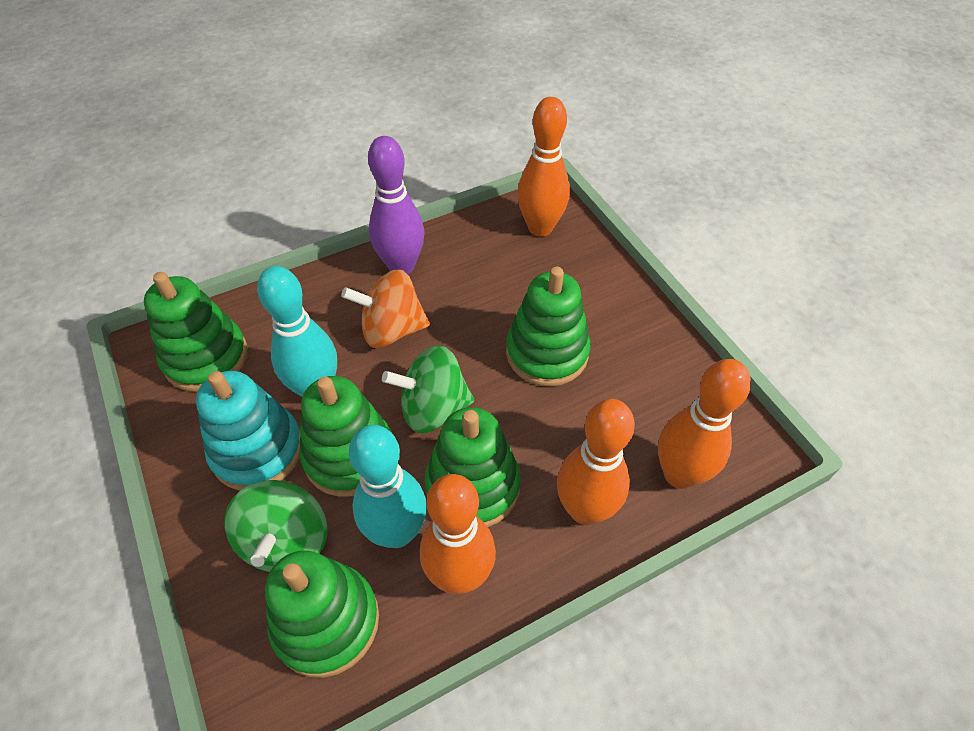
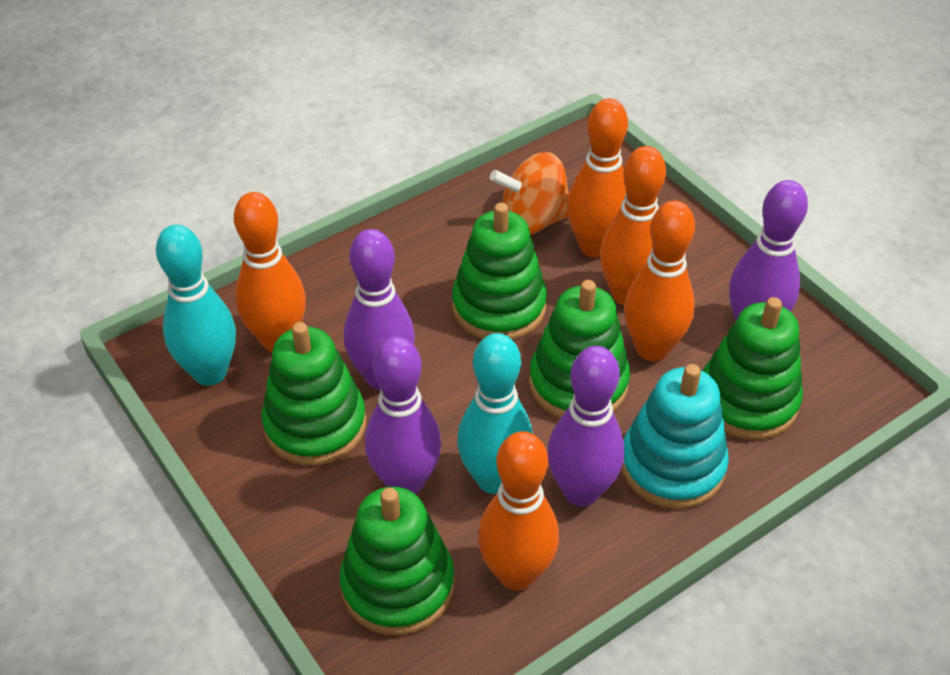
green spinning top: [224,480,328,572] [382,345,474,433] = 2 -> none = 0
orange bowling pin: [420,474,496,594] [517,97,570,237] [557,399,635,525] [658,359,751,489] = 4 -> [234,192,306,352] [478,431,559,591] [567,98,628,258] [600,146,666,305] [624,201,695,361] = 5
purple bowling pin: [368,136,425,275] = 1 -> [344,229,415,390] [365,336,441,494] [547,346,624,506] [729,180,808,321] = 4

